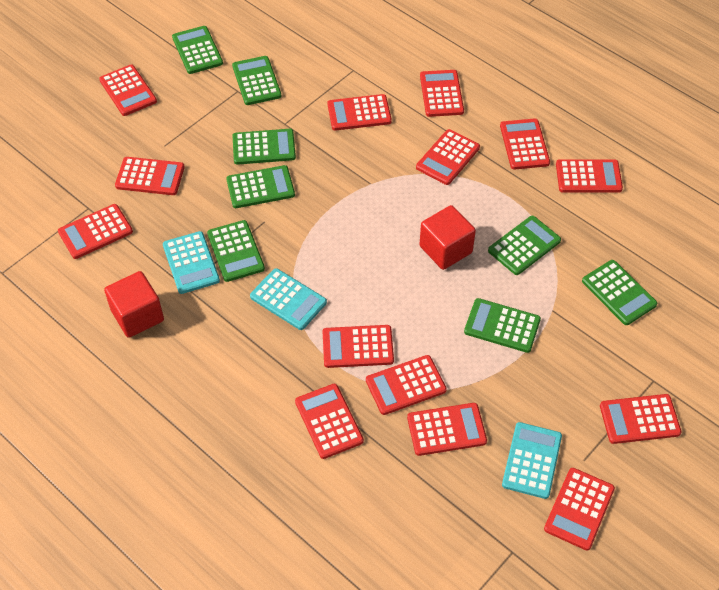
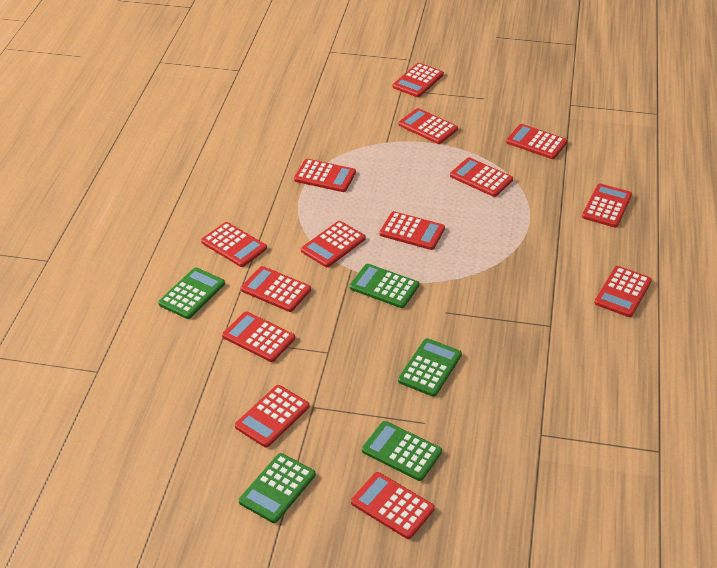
green calculator: [172,26,223,74] [207,220,265,282] [226,165,295,208] [232,56,282,105] [232,129,296,165] [464,298,541,353] [488,216,561,275] [582,260,657,325] = 8 -> [158,267,225,319] [239,453,315,523] [349,264,419,308] [362,421,442,481] [398,338,462,397] = 5
red cube: [104,271,164,338] [419,205,476,270] = 2 -> none = 0
turquoise calculator: [163,231,220,294] [250,268,327,330] [502,422,562,499] = 3 -> none = 0

